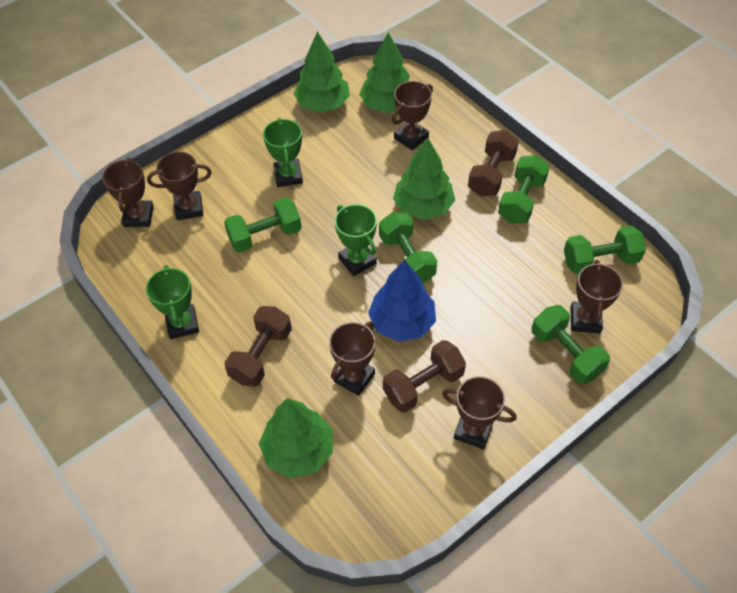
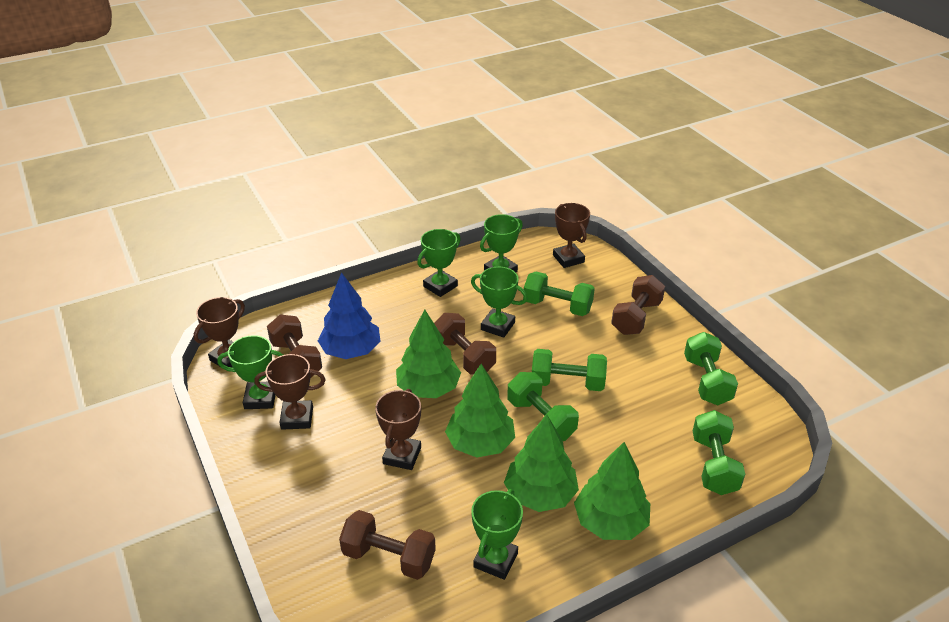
brown dumbbell: [225,306,292,387] [383,340,466,413] [468,130,519,196] = 3 -> [267,314,322,378] [339,510,436,580] [434,313,496,374] [611,275,665,335] = 4
brown trophy: [102,158,154,227] [147,151,212,220] [329,321,375,396] [392,81,433,150] [442,376,517,449] [570,260,623,334] = 6 -> [194,297,245,368] [255,354,326,430] [375,389,421,470] [553,203,590,268] = 4
green trophy: [146,265,199,339] [263,118,303,187] [335,204,377,276] = 3 -> [217,335,283,409] [417,229,461,297] [471,267,528,338] [471,489,523,580] [480,214,523,272] = 5

